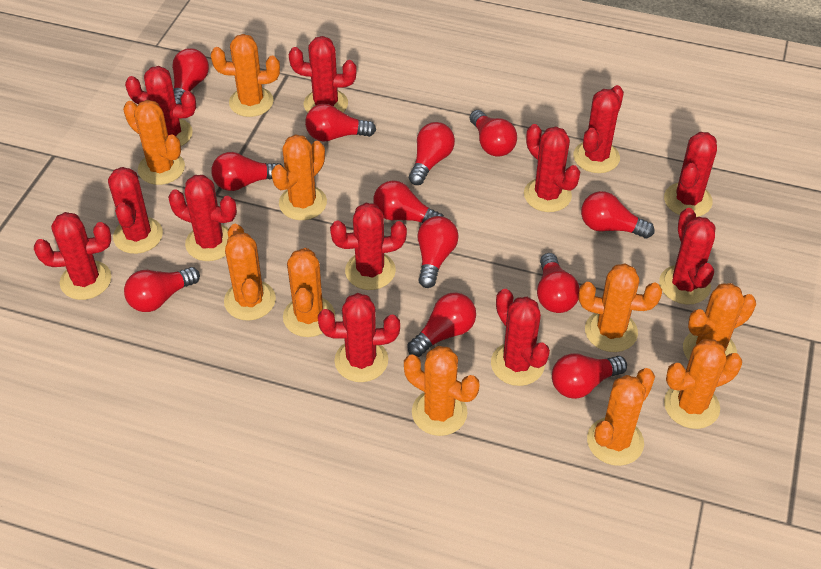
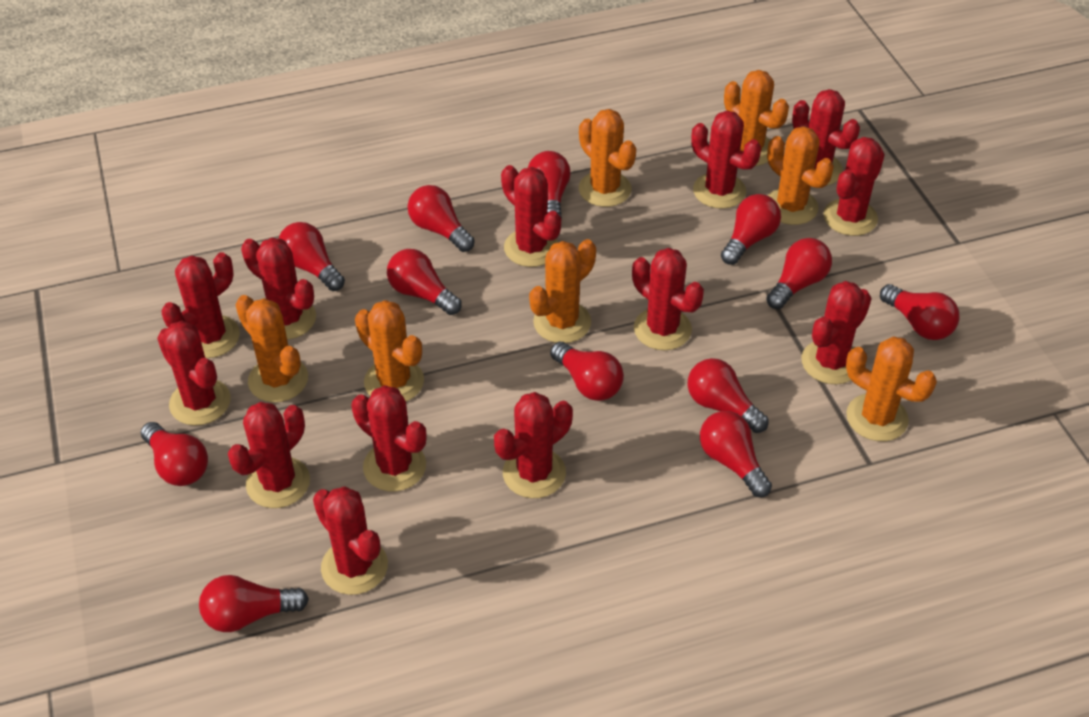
orange cactus: [123,100,185,185] [211,34,280,117] [224,224,276,321] [271,134,327,220] [283,248,335,337] [404,346,480,436] [579,263,662,352] [587,368,655,466] [664,339,742,429] [683,283,756,361] = 10 -> [235,295,308,402] [355,300,424,401] [529,239,596,343] [579,109,636,207] [724,70,789,166] [767,126,834,225] [846,336,937,441] = 7
red cactus: [34,212,111,300] [108,167,163,254] [125,66,196,146] [168,175,237,261] [289,36,357,113] [318,293,400,382] [330,203,407,290] [491,289,550,386] [524,124,580,212] [573,85,624,173] [659,208,716,305] [664,132,717,217] = 12 -> [157,321,231,426] [162,252,240,358] [228,402,310,508] [241,237,316,340] [313,486,388,595] [351,385,426,492] [494,392,573,498] [501,165,561,267] [632,248,704,350] [691,111,761,209] [792,89,860,186] [802,281,872,384] [823,137,885,236] = 13

